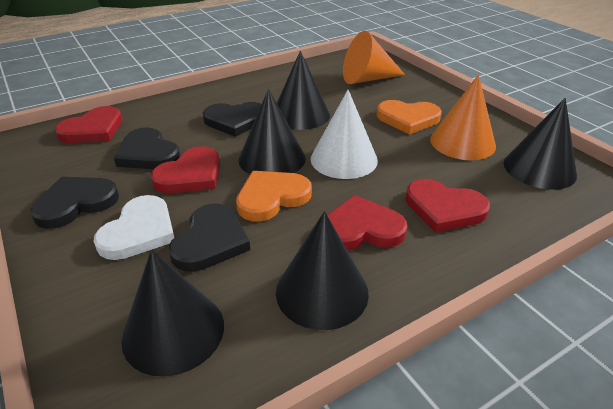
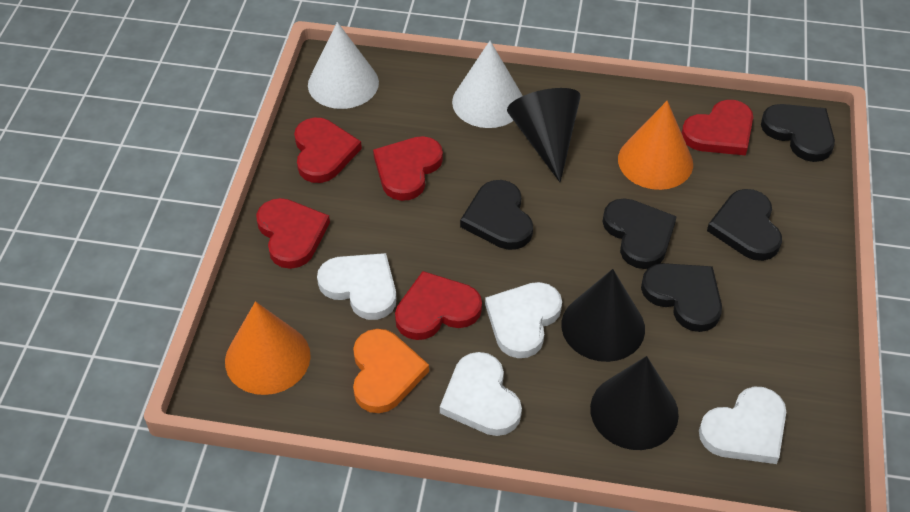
black cone: [121,250,224,377] [238,89,306,174] [276,211,369,330] [277,51,330,130] [504,98,577,190] = 5 -> [507,88,581,182] [561,269,645,362] [590,356,679,450] = 3
black heart: [30,177,119,229] [114,127,180,169] [169,204,250,272] [203,102,262,137] = 4 -> [460,180,533,250] [603,198,677,269] [641,263,722,332] [707,189,782,261] [761,104,835,162] = 5
orange heart: [236,171,312,221] [377,100,442,135] = 2 -> [353,329,429,413] = 1
red heart: [55,106,122,143] [151,146,220,193] [327,195,407,251] [406,179,490,233] = 4 -> [256,198,330,269] [294,118,362,183] [373,136,443,201] [395,271,482,340] [682,100,753,156] = 5
white cone: [311,90,378,179] = 1 -> [308,22,379,109] [452,41,522,128] = 2
white heart: [93,195,174,260] = 1 -> [317,253,396,320] [440,352,522,436] [485,282,562,358] [699,387,786,464] = 4

